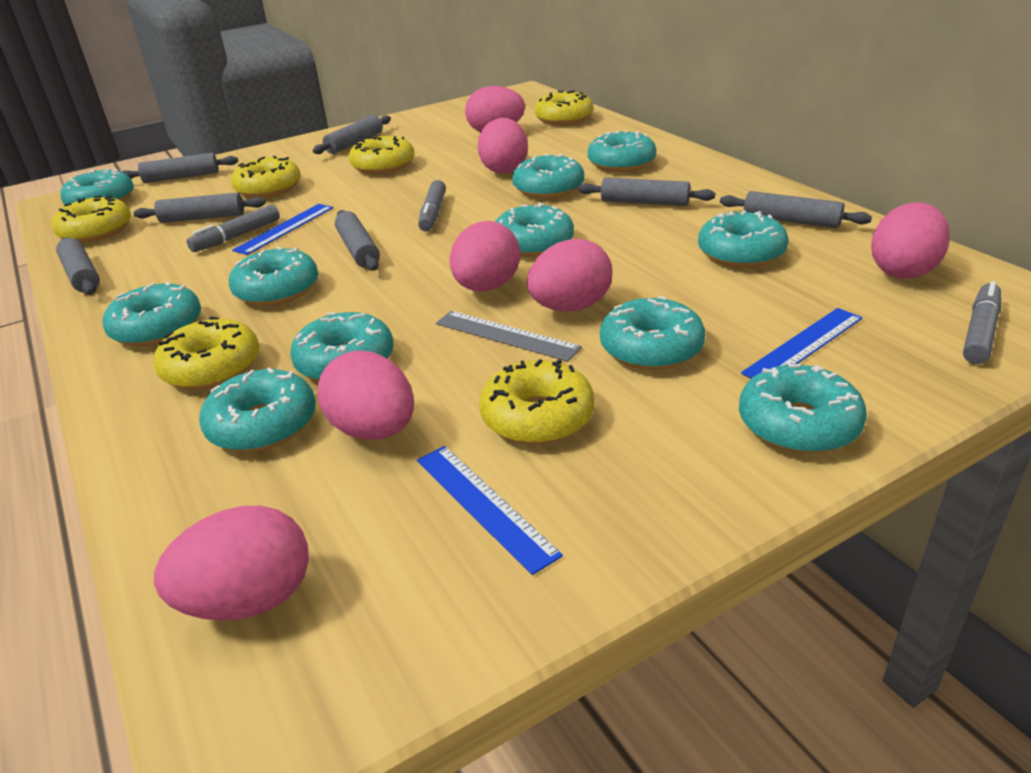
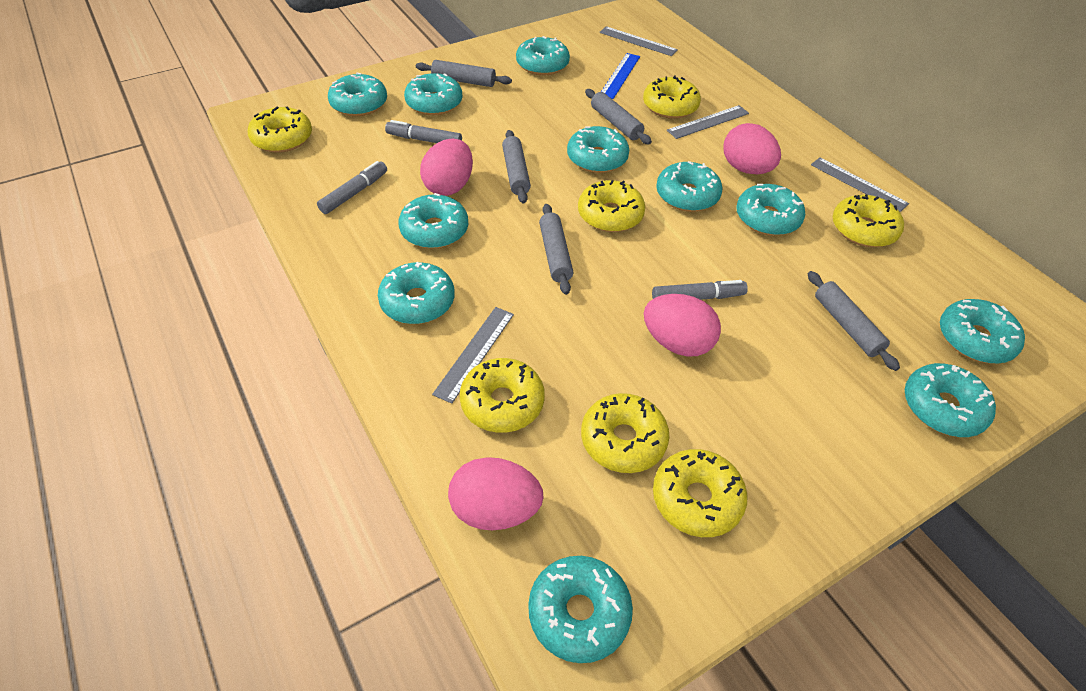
blue ruler: [232,204,333,255] [417,446,563,575] [741,308,863,379] = 3 -> [601,53,640,99] = 1
grey rolling pin: [56,237,100,295] [122,153,238,183] [133,193,266,223] [313,115,391,154] [335,210,380,271] [578,178,715,206] [720,191,872,228] = 7 -> [416,60,512,87] [502,130,531,204] [539,204,573,295] [585,89,652,144] [808,271,900,371] = 5
grey ruler: [436,311,582,362] = 1 -> [432,307,514,404] [599,26,678,56] [667,105,749,139] [811,157,909,212] = 4
pink egg: [154,506,309,620] [318,351,414,440] [449,221,520,291] [465,86,525,132] [477,118,528,174] [527,239,613,312] [871,202,950,279] = 7 -> [420,138,473,196] [448,457,544,531] [644,294,721,357] [723,123,781,174] = 4
yellow donut: [52,196,131,243] [154,317,259,390] [231,156,301,198] [349,135,415,174] [479,359,595,445] [534,90,593,125] = 6 -> [248,106,312,153] [460,358,545,433] [578,180,645,232] [581,393,670,473] [643,75,701,119] [653,449,748,537] [833,194,904,247] = 7

